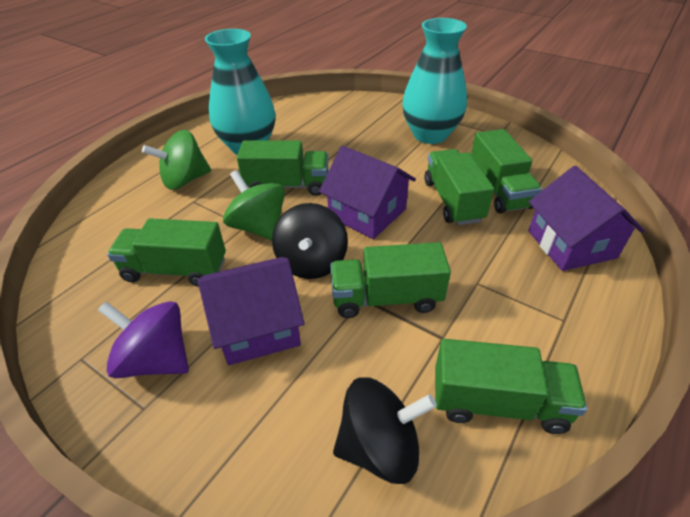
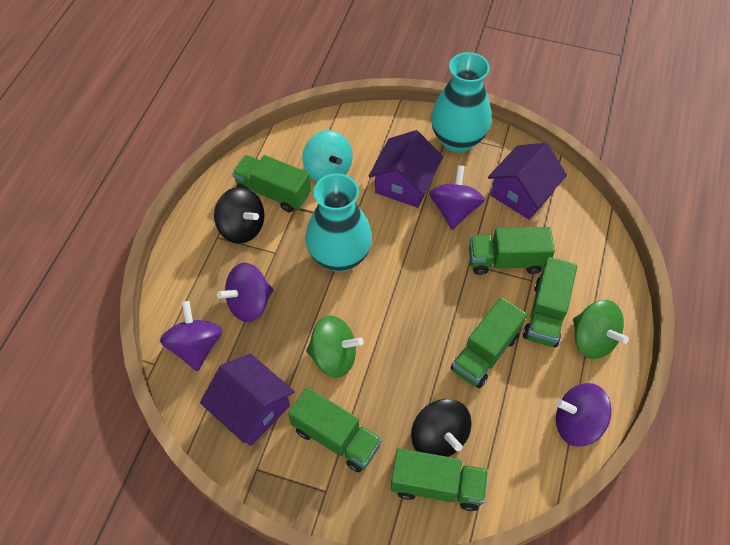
purple spinning top: [98,301,189,378] = 1 -> [160,301,222,371] [217,263,273,322] [429,165,485,230] [556,383,612,447] = 4
turquoise spinning top: none = 0 -> [302,130,352,182] = 1

